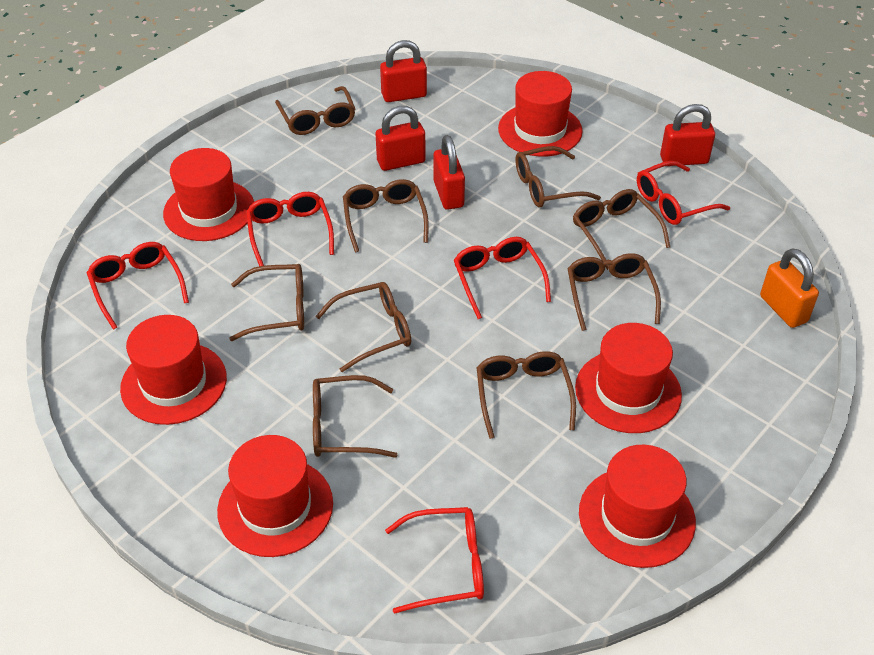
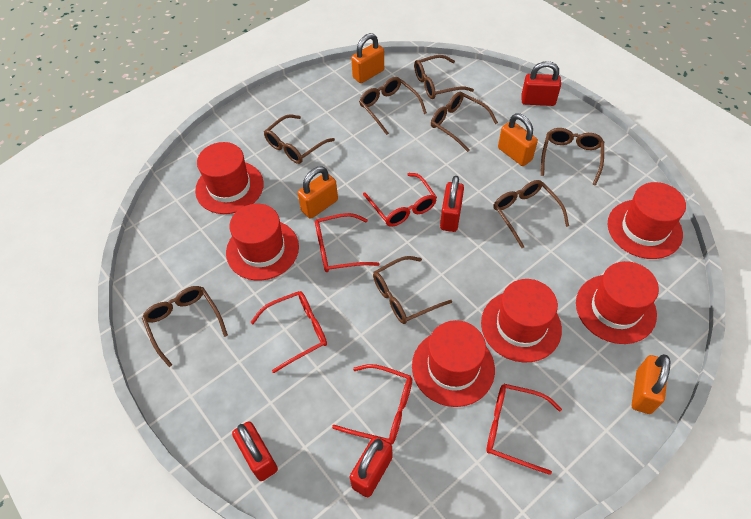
brown glasses: [229,264,304,341] [275,86,355,135] [313,375,397,458] [316,282,411,372] [343,179,429,252] [476,351,576,439] [515,146,601,207] [567,253,661,331] [573,189,670,270] = 9 -> [142,286,228,367] [264,114,335,164] [359,77,427,135] [373,256,452,324] [414,55,474,99] [431,92,498,152] [493,180,569,248] [541,128,604,185] = 8
orange padlock: [760,248,819,328] = 1 -> [298,166,338,219] [351,33,384,83] [498,113,538,166] [632,354,670,414] = 4

